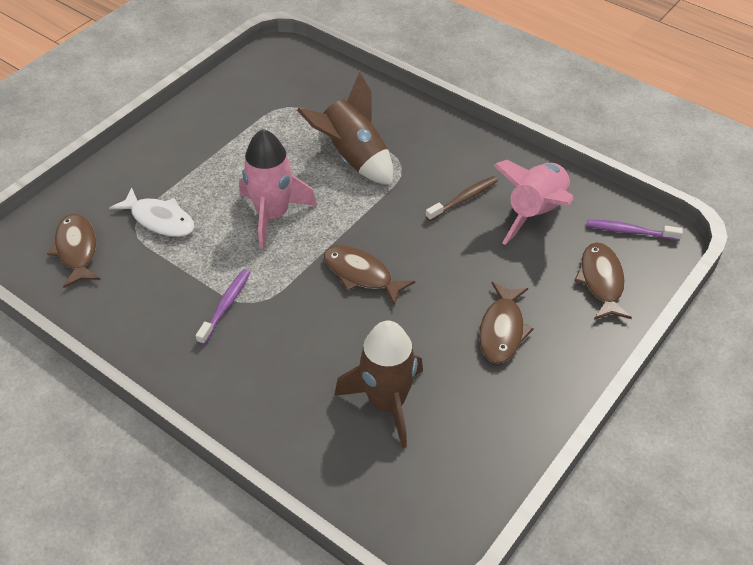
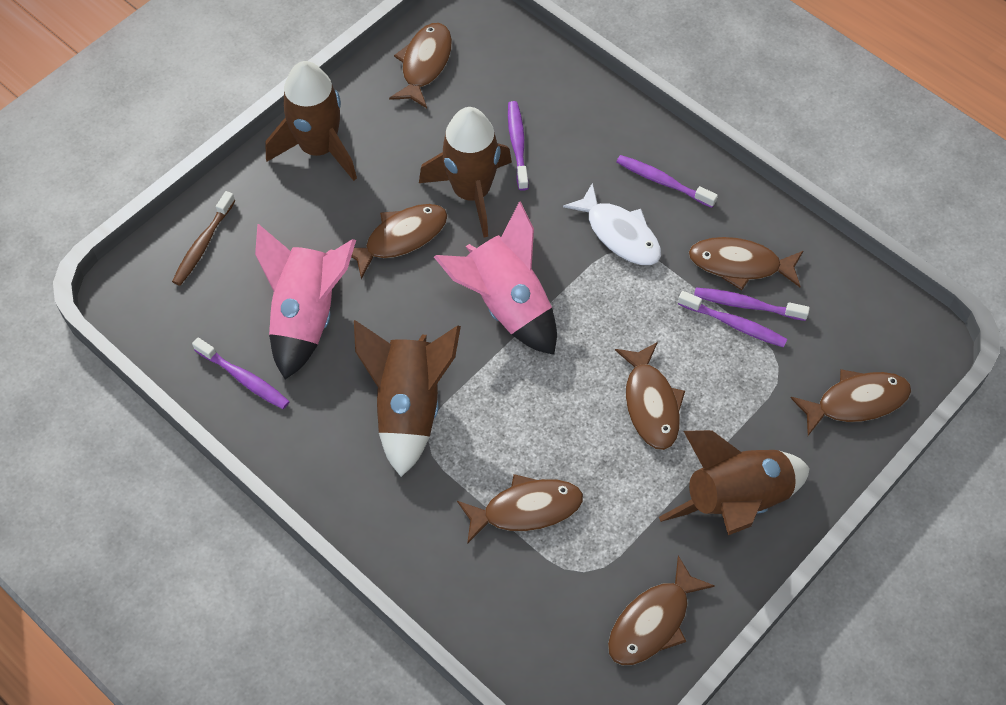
brown fish: [47,214,101,288] [323,245,415,306] [479,282,534,363] [574,242,632,320] = 4 -> [351,204,448,279] [389,23,452,108] [457,474,583,544] [608,556,715,665] [615,342,685,450] [689,237,803,290] [791,369,911,436] = 7
brown rocket: [297,72,393,185] [334,320,423,448] = 2 -> [265,61,357,181] [354,320,461,477] [419,107,512,237] [659,430,810,535] = 4
purple toothbrush: [196,269,251,345] [587,220,683,241] = 2 -> [192,337,290,409] [508,101,528,191] [616,155,718,208] [678,291,787,347] [694,288,810,321] = 5

